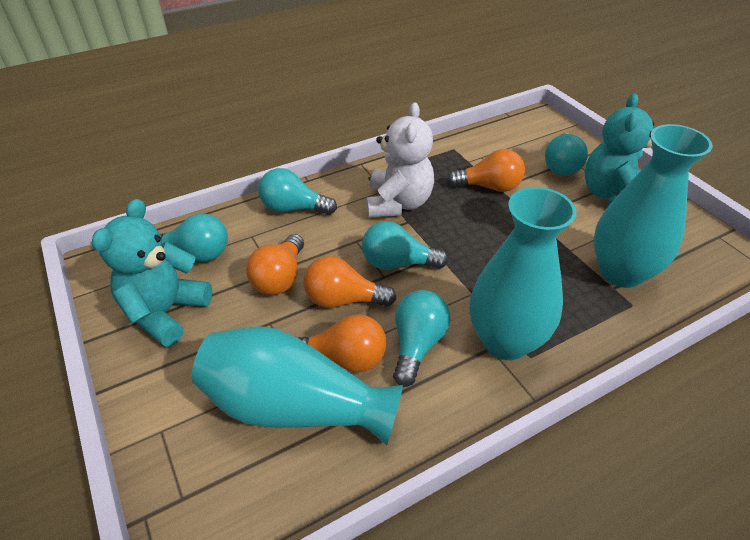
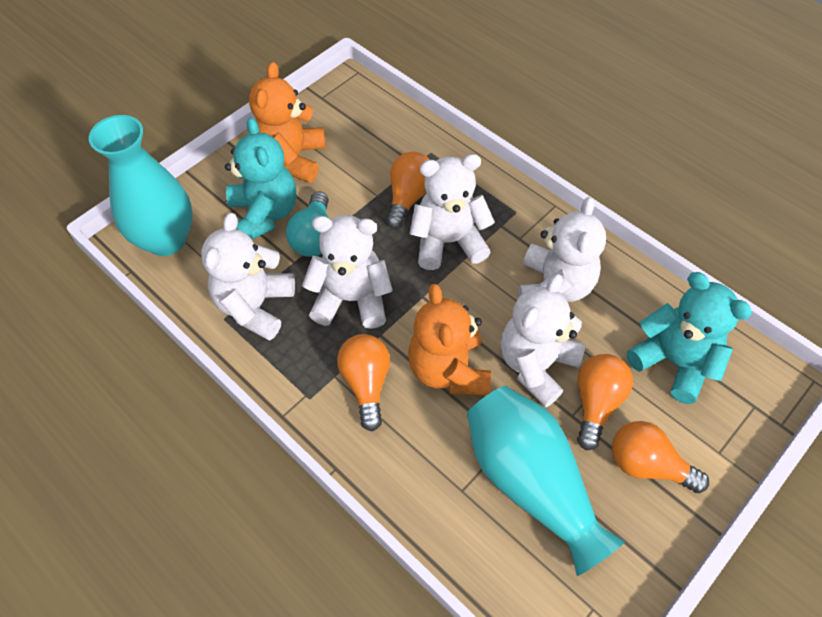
orange teddy bear: none = 0 -> [249,62,326,183] [408,284,491,395] = 2
turquoise light bulb: [160,214,228,262] [258,168,337,215] [362,221,448,270] [393,290,450,387] [545,133,588,176] = 5 -> [286,191,329,257] = 1
turquoise vase: [192,326,403,445] [470,187,577,360] [594,124,713,288] = 3 -> [89,115,193,256] [467,386,625,576] = 2
white teddy bear: [366,102,434,218] = 1 -> [201,213,295,341] [302,215,393,329] [410,154,495,270] [501,274,586,408] [519,197,606,302] = 5

